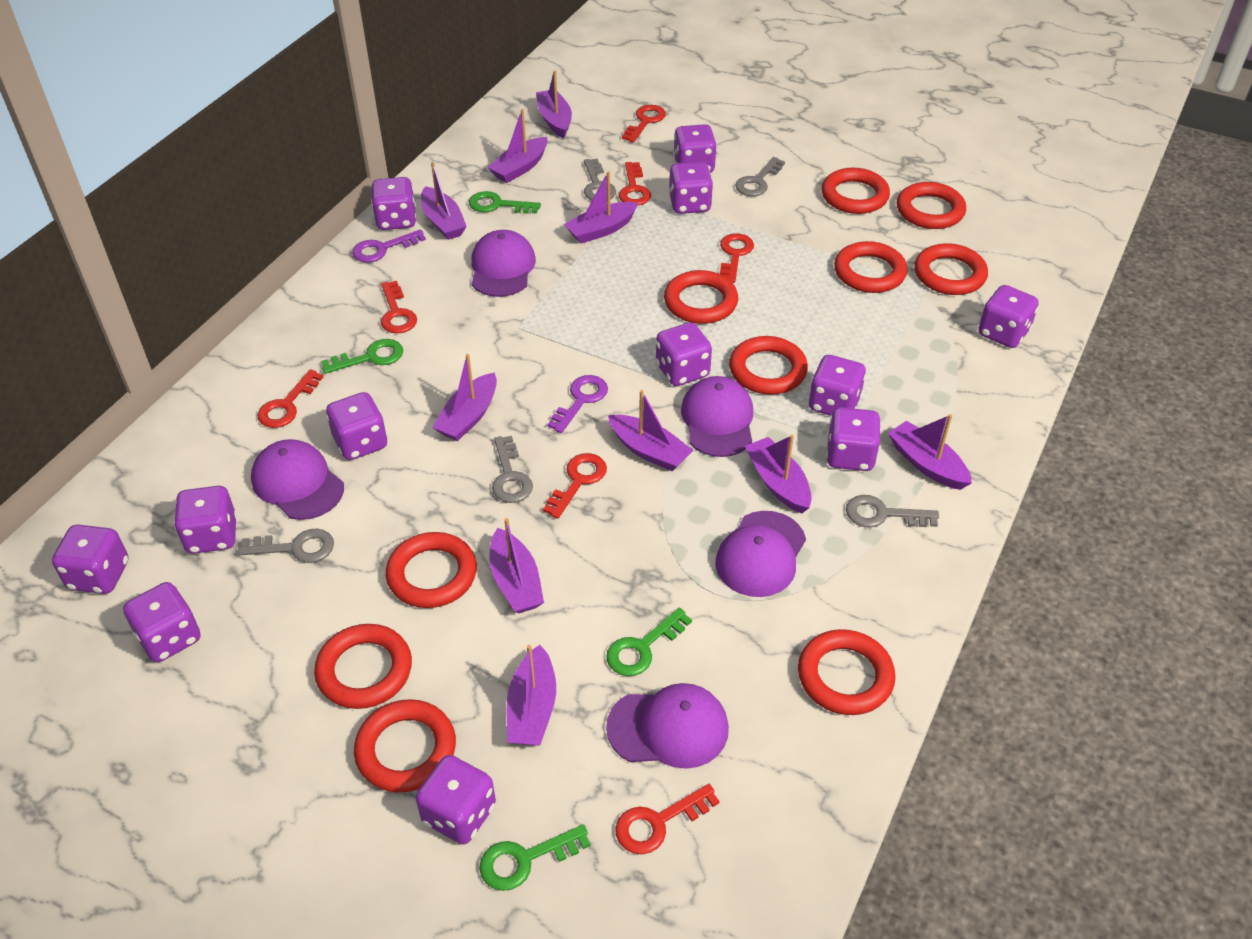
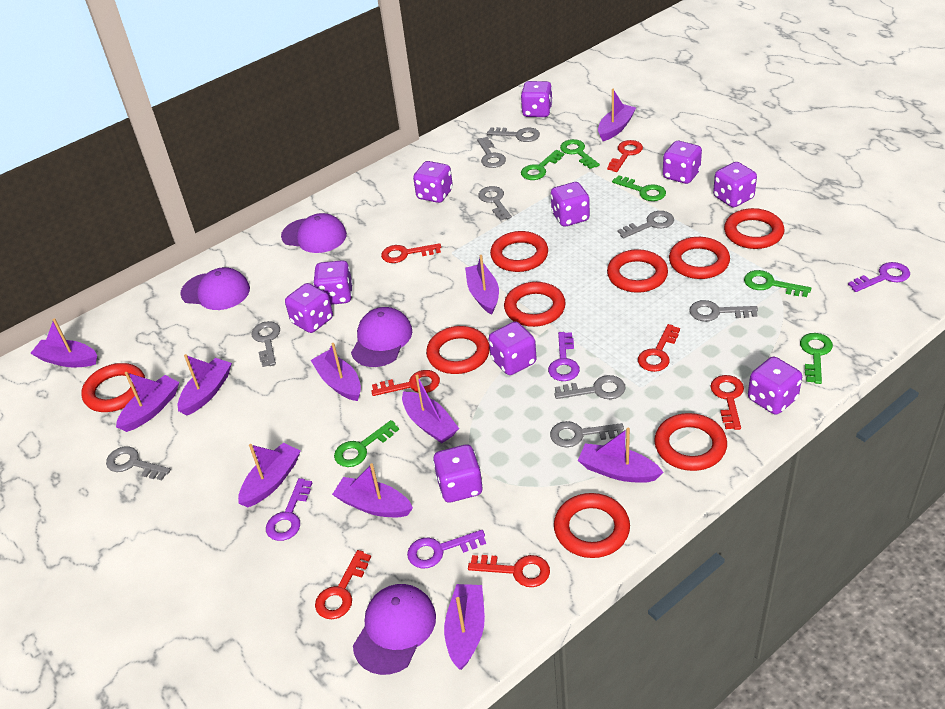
green key: [321,339,403,374] [469,191,541,214] [479,825,591,891] [606,608,692,676] = 4 -> [334,420,399,467] [521,150,564,180] [560,139,600,169] [612,176,666,201] [744,270,811,297] [800,333,833,384] = 6
grey key: [238,529,334,563] [492,436,533,503] [584,158,616,200] [735,157,785,196] [846,495,939,528] = 5 -> [106,446,171,481] [251,321,280,367] [477,137,506,168] [478,186,512,221] [487,127,540,142] [550,421,624,447] [555,375,626,399] [618,211,674,238] [689,300,758,321] = 9
purple boat: [421,162,467,240] [432,354,497,441] [488,109,548,183] [489,518,544,613] [507,645,556,746] [536,71,572,138] [564,171,638,243] [608,390,694,471] [745,434,812,513] [888,414,972,490] = 10 -> [30,318,97,367] [116,372,179,432] [178,354,232,415] [238,443,300,507] [311,343,361,401] [332,463,413,517] [402,375,459,443] [444,584,485,670] [465,255,499,314] [578,428,664,483] [598,89,636,141] = 11
purple cap: [251,439,344,520] [471,230,536,297] [606,683,729,769] [681,376,753,457] [715,511,806,597] = 5 -> [180,267,250,310] [281,213,347,253] [351,307,412,367] [353,584,436,675] = 4
purple dice: [52,525,128,594] [123,582,200,662] [174,486,237,554] [326,392,387,460] [371,177,417,230] [416,755,496,845] [656,322,712,386] [669,162,713,214] [673,124,717,173] [809,355,866,416] [826,407,881,471] [978,285,1039,348] = 12 -> [285,283,333,333] [313,260,353,305] [413,161,453,203] [433,445,483,503] [489,322,536,375] [521,81,553,117] [551,182,590,227] [663,141,702,184] [713,162,757,207] [748,357,802,415] = 10
purple key: [352,229,426,263] [548,375,608,433] = 2 -> [266,478,312,541] [407,530,486,568] [548,332,580,381] [848,262,910,292] = 4
red ring: [314,624,412,709] [354,699,456,793] [386,532,477,608] [664,270,738,324] [729,336,808,395] [798,629,896,715] [822,168,890,214] [834,241,907,293] [897,182,966,229] [914,243,988,295] = 10 -> [81,363,145,412] [426,326,490,374] [490,231,548,272] [504,282,566,327] [554,493,630,558] [607,249,668,293] [654,413,727,471] [669,237,730,279] [724,208,784,249] = 9

